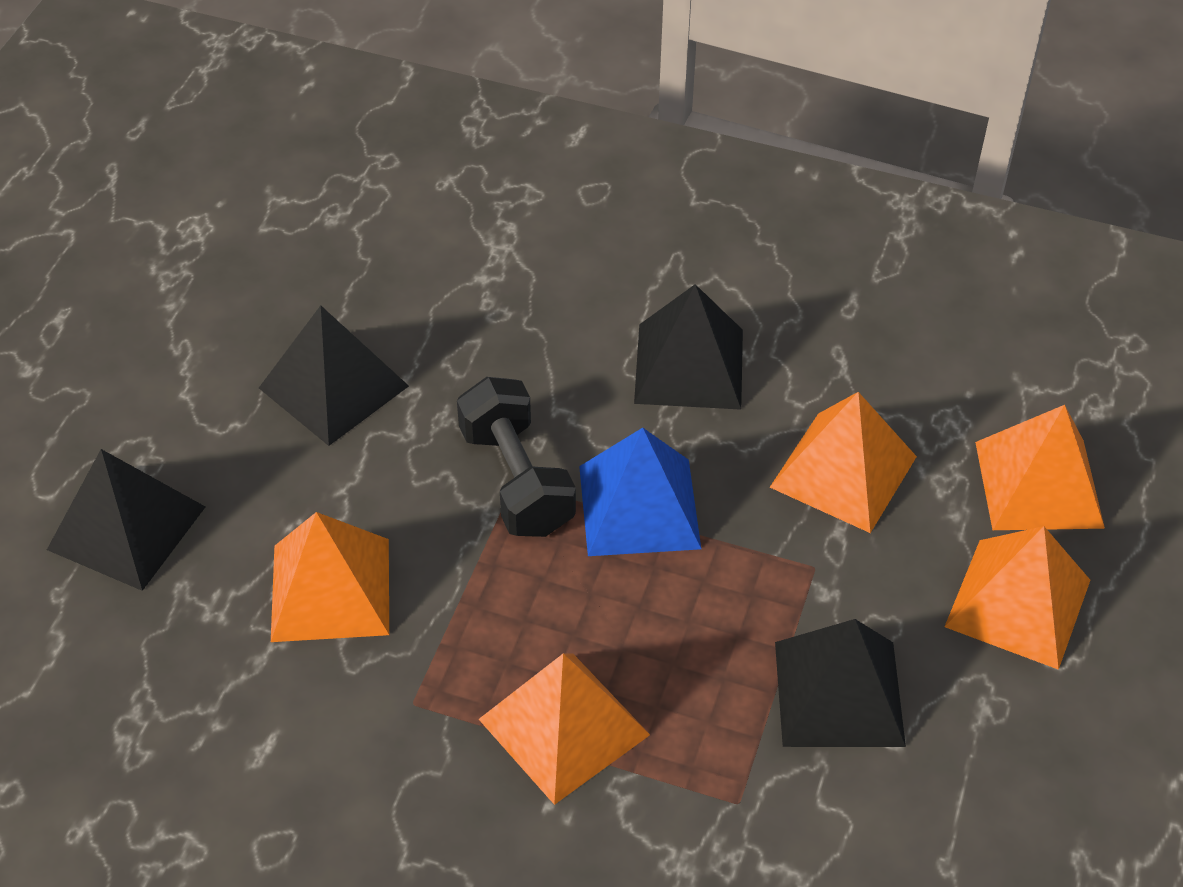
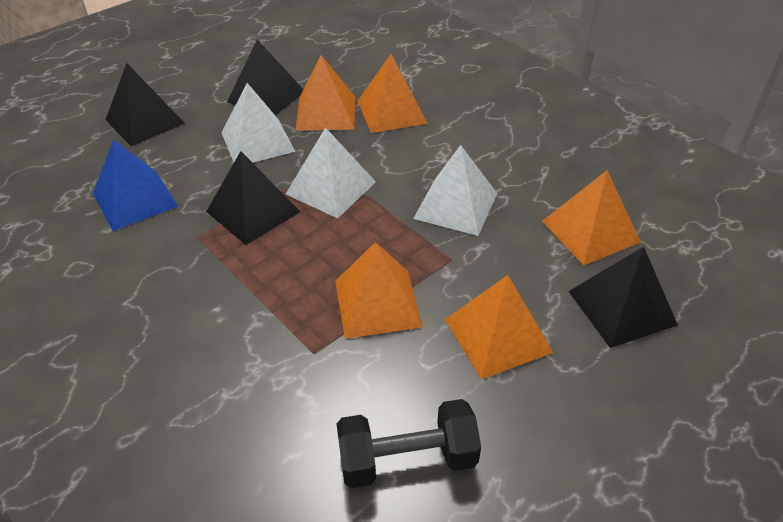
white pyramid: none = 0 -> [221,83,296,163] [286,127,376,218] [413,145,497,236] = 3

